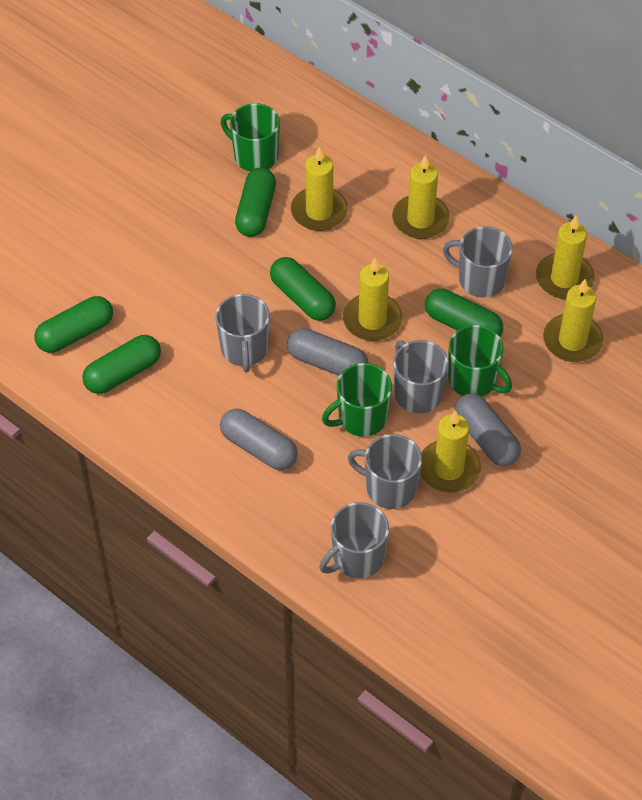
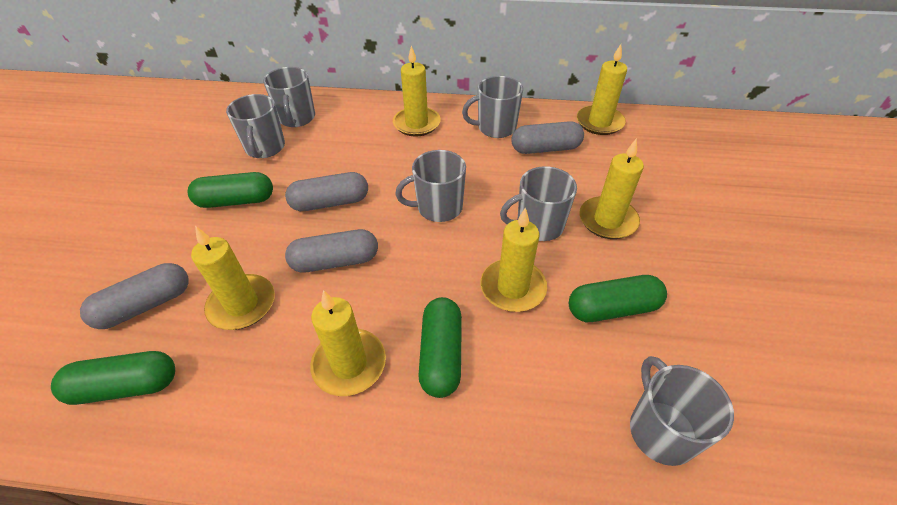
green capsule: [34,296,113,353] [82,335,161,394] [235,167,276,237] [270,257,336,321] [425,289,503,337] = 5 -> [51,351,175,405] [188,172,273,208] [418,297,462,398] [569,275,667,322] = 4
green mug: [221,103,280,171] [322,363,392,437] [448,325,512,397] = 3 -> none = 0
grey capsule: [220,409,298,470] [287,328,368,376] [455,393,521,466] = 3 -> [80,263,189,329] [285,172,368,211] [285,229,378,273] [511,121,584,154] = 4
grey mug: [216,294,270,372] [319,502,389,578] [348,434,422,509] [394,340,449,413] [443,226,513,298] = 5 -> [226,94,285,158] [263,67,315,127] [395,150,466,222] [462,76,523,138] [500,166,577,241] [630,356,734,466] = 6

